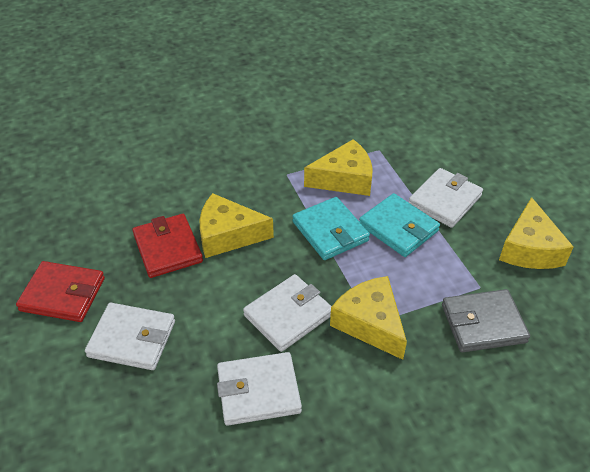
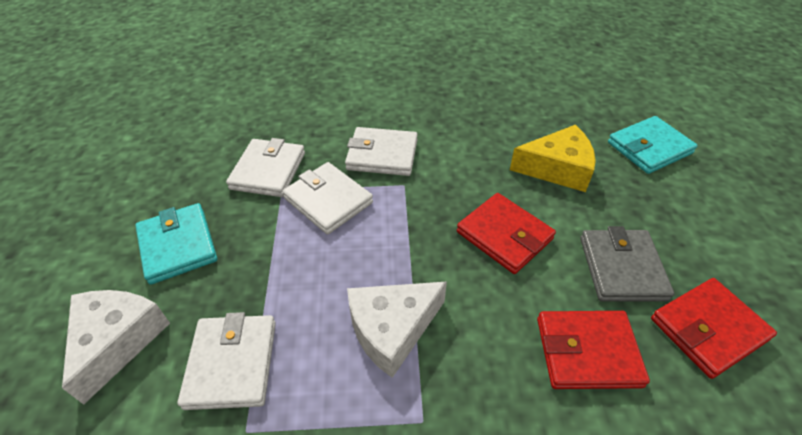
red wallet: [16,261,105,322] [132,214,203,278] = 2 -> [457,193,556,274] [537,311,650,389] [651,278,777,379] = 3
white cheese: none = 0 -> [62,290,170,405] [347,281,447,378] = 2
yellow cheese: [200,193,274,258] [304,139,373,196] [330,276,407,360] [499,197,574,269] = 4 -> [510,125,596,192] = 1

